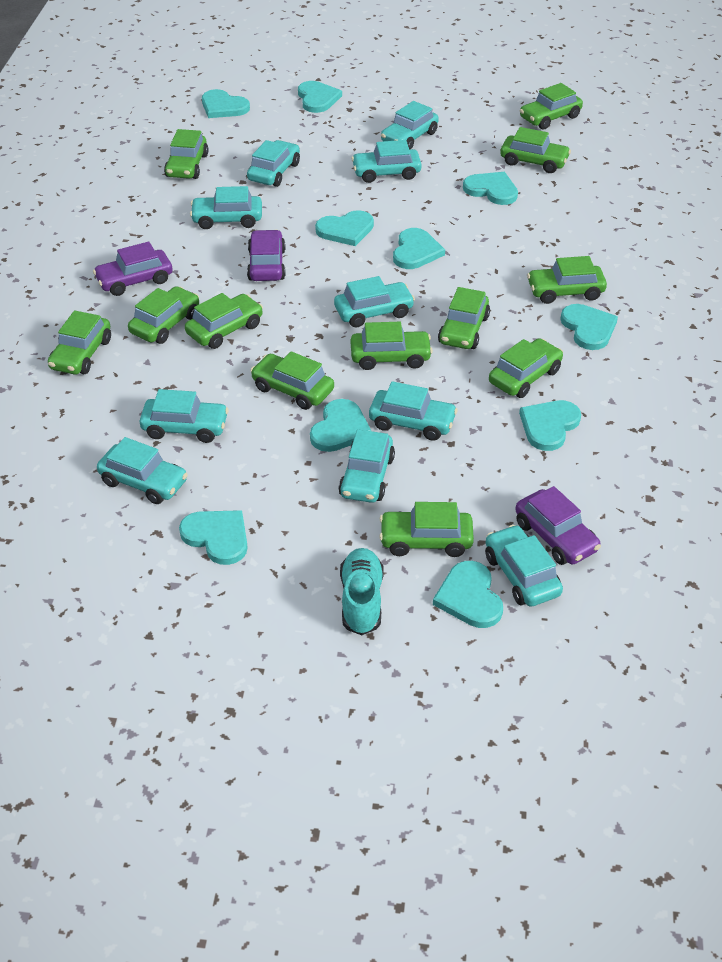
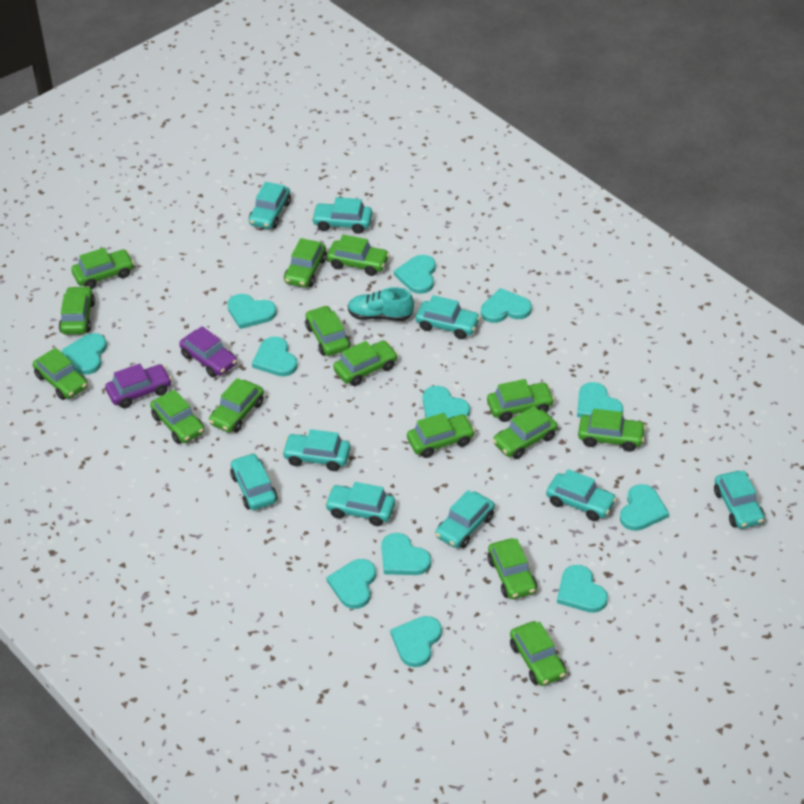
green car: [48,310,111,374] [128,286,199,344] [164,129,209,179] [185,293,263,349] [250,351,334,410] [351,322,433,370] [379,502,474,557] [438,287,490,349] [489,338,563,398] [500,127,571,173] [520,83,583,129] [527,256,607,304] = 12 -> [33,348,88,400] [59,286,95,334] [71,248,134,289] [150,390,205,444] [209,378,264,432] [284,238,327,287] [305,305,350,356] [327,235,389,276] [333,340,398,386] [407,413,475,458] [487,379,555,422] [487,538,537,599] [492,406,557,459] [510,621,566,686] [578,409,646,452] = 15
purple car: [93,241,173,296] [247,230,286,281] [515,486,601,565] = 3 -> [105,364,172,408] [179,326,237,377] = 2
turquoise car: [97,437,188,504] [140,389,229,443] [190,186,262,229] [247,140,300,187] [334,276,415,327] [339,429,395,503] [351,140,422,183] [369,381,458,441] [381,101,439,150] [485,525,563,607] = 10 -> [230,453,278,510] [249,182,291,229] [282,429,351,471] [312,197,373,234] [325,482,395,526] [416,295,480,339] [435,490,495,548] [546,469,617,521] [714,471,765,529] = 9
turquoise heart: [179,510,248,565] [202,89,250,118] [298,81,342,113] [310,399,371,452] [315,210,374,246] [393,228,445,269] [433,561,503,628] [463,172,518,205] [519,400,581,451] [560,304,618,350] = 10 -> [62,333,107,375] [227,294,277,329] [252,336,298,376] [326,559,376,609] [381,533,431,575] [390,616,442,667] [394,255,436,294] [423,386,470,419] [481,288,532,323] [557,565,608,613] [577,382,623,418] [620,484,669,531] = 12

